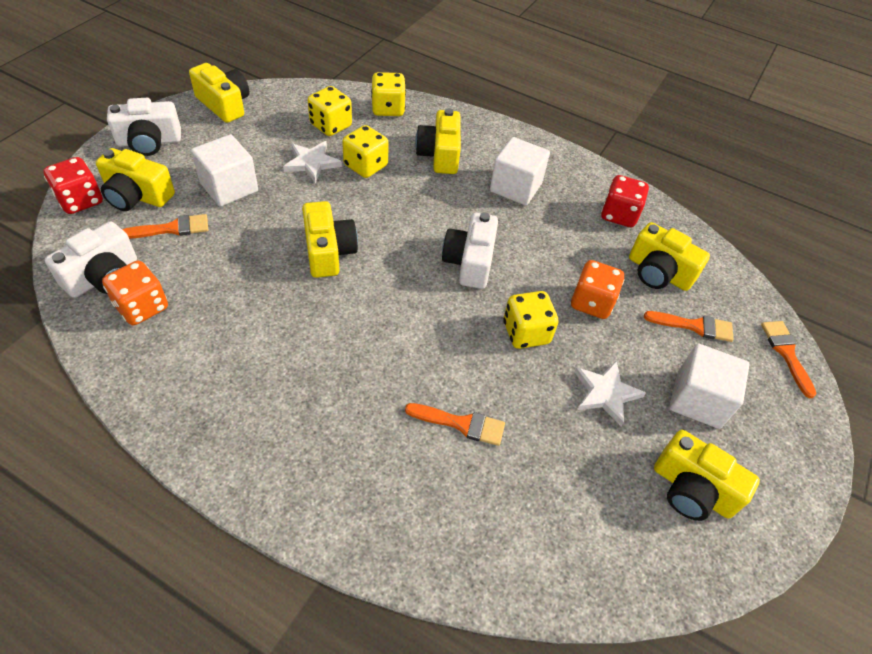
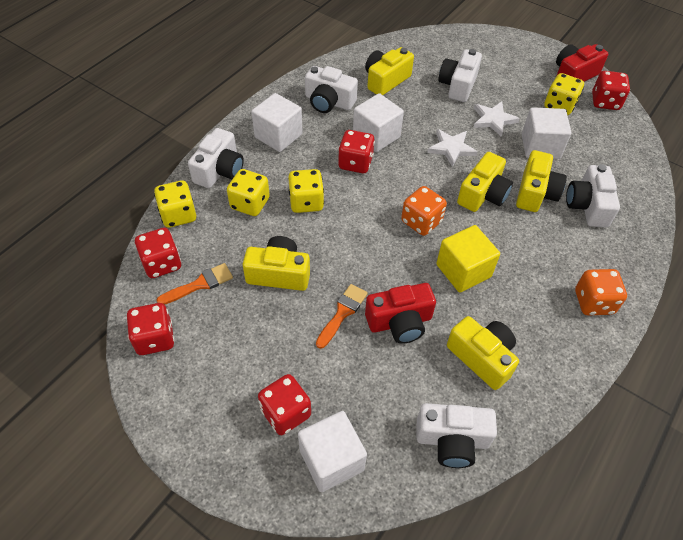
orange brush: [122,214,208,239] [405,403,505,446] [644,311,734,342] [761,321,816,398] = 4 -> [156,263,233,305] [316,284,368,349] = 2
red camera: none = 0 -> [365,283,436,344] [556,44,608,82] = 2
red dice: [43,157,103,214] [601,175,649,227] = 2 -> [127,303,175,355] [135,228,181,278] [258,374,311,435] [338,130,375,173] [592,71,630,110] = 5
white camera: [45,221,137,298] [107,98,181,156] [442,212,498,289] = 3 -> [188,128,244,188] [305,66,358,113] [416,403,497,468] [438,49,482,102] [566,164,620,227] = 5
white cube: [191,134,258,207] [490,137,550,206] [669,344,750,429] = 3 -> [251,93,303,152] [298,411,367,492] [353,93,404,152] [522,107,571,159] = 4
yellow camera: [96,148,175,211] [189,63,250,123] [302,201,358,278] [415,108,461,174] [629,222,710,291] [654,430,760,521] = 6 -> [243,236,310,291] [365,47,414,95] [447,316,519,390] [457,152,513,212] [516,150,567,212] = 5
yellow cube: none = 0 -> [436,225,500,293] = 1

